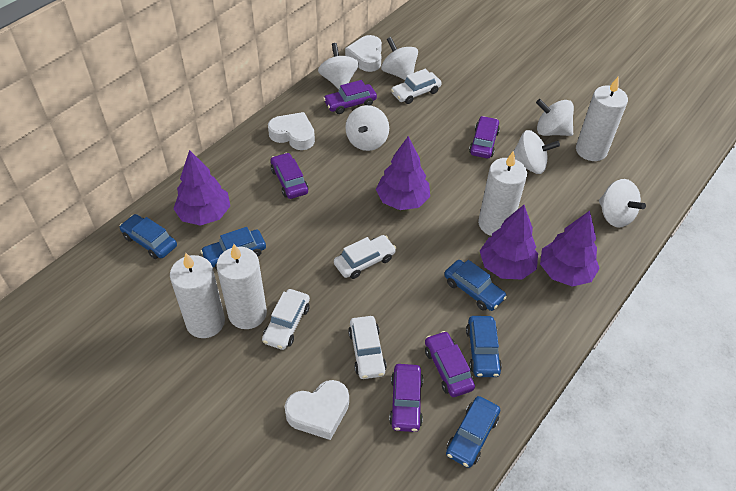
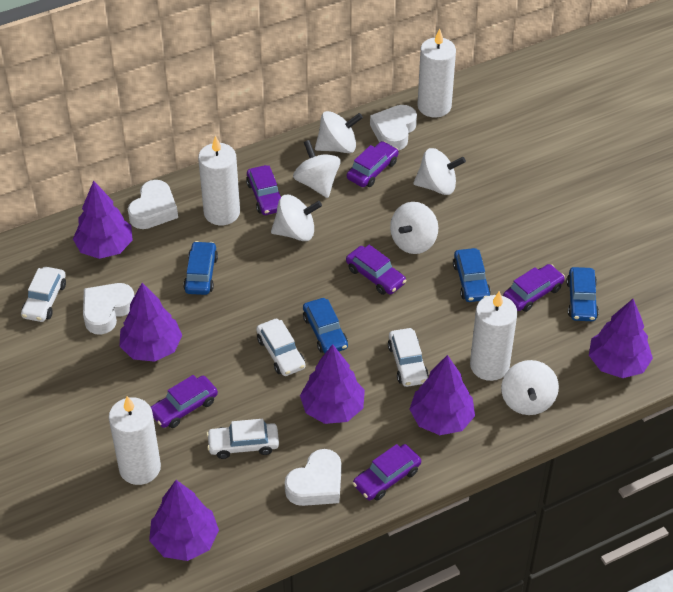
blue car: [119,214,177,259] [201,227,266,269] [444,260,507,311] [446,396,500,468] [466,316,502,377] = 5 -> [183,241,218,295] [303,298,348,353] [453,248,491,302] [566,267,599,321] = 4
purple car: [271,153,308,199] [323,80,377,114] [389,364,423,432] [425,331,475,397] [469,116,500,158] = 5 -> [151,375,218,428] [246,165,281,215] [346,245,406,295] [347,141,399,187] [353,444,421,501] [503,264,565,312] = 6
purple tree: [173,150,230,226] [376,136,430,210] [480,205,538,279] [540,211,600,287] = 4 -> [73,181,133,259] [119,283,183,362] [149,480,219,561] [300,344,365,424] [409,355,475,435] [589,299,653,378] = 6
white heart: [268,112,315,150] [285,380,349,440] [345,35,382,72] = 3 -> [83,283,135,335] [128,180,178,229] [285,449,341,506] [370,105,417,151] = 4

